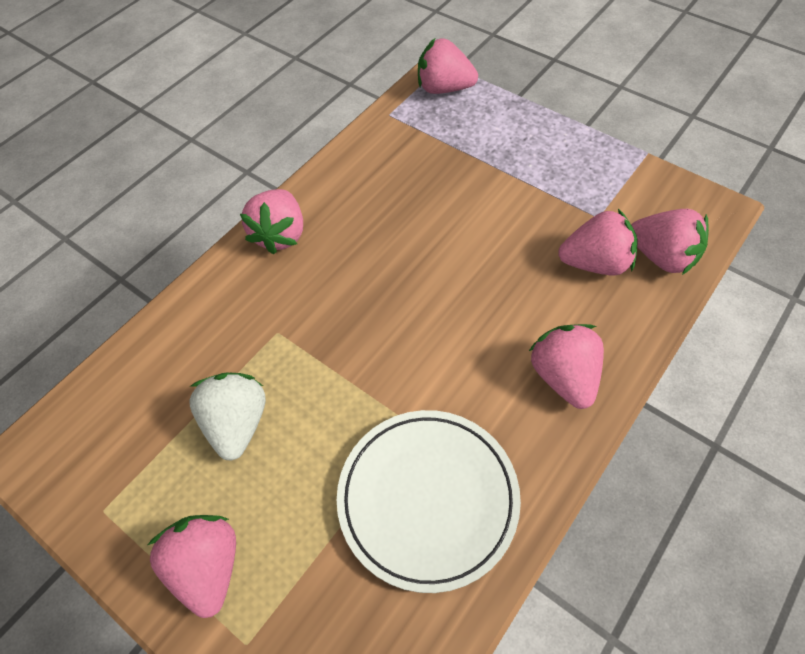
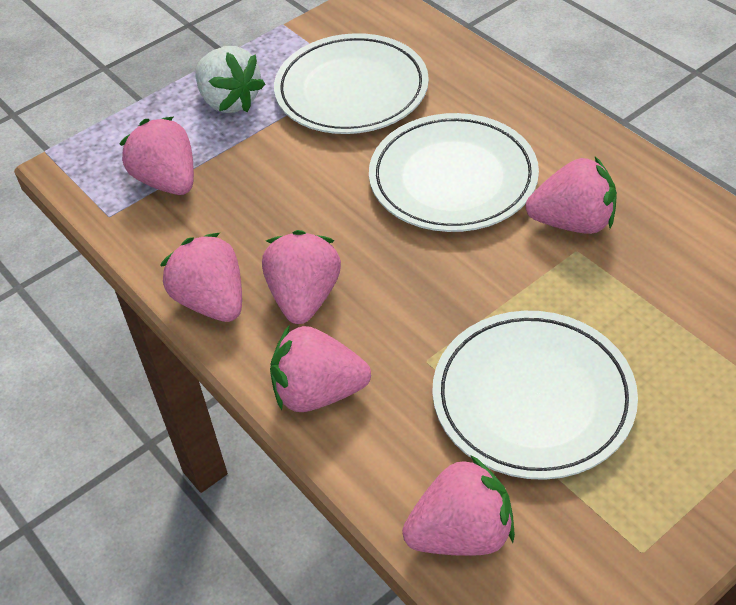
white plate: [337,410,521,593] = 1 -> [274,33,429,134] [369,113,539,232] [432,311,638,480] = 3

